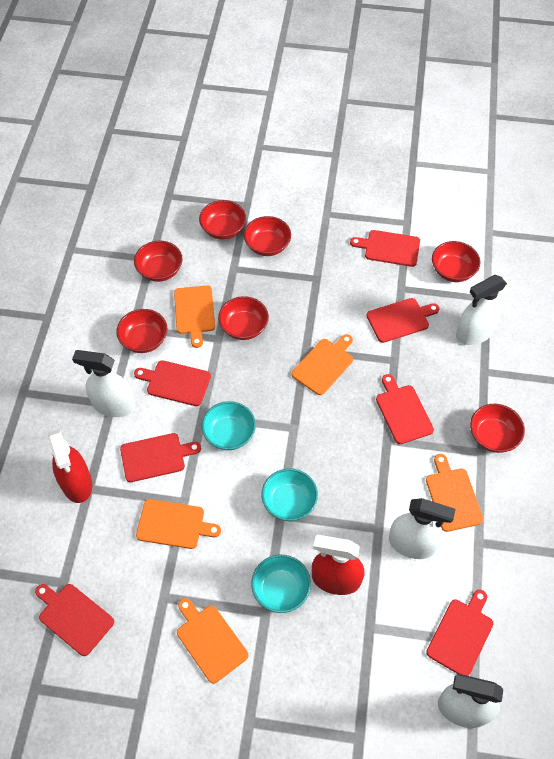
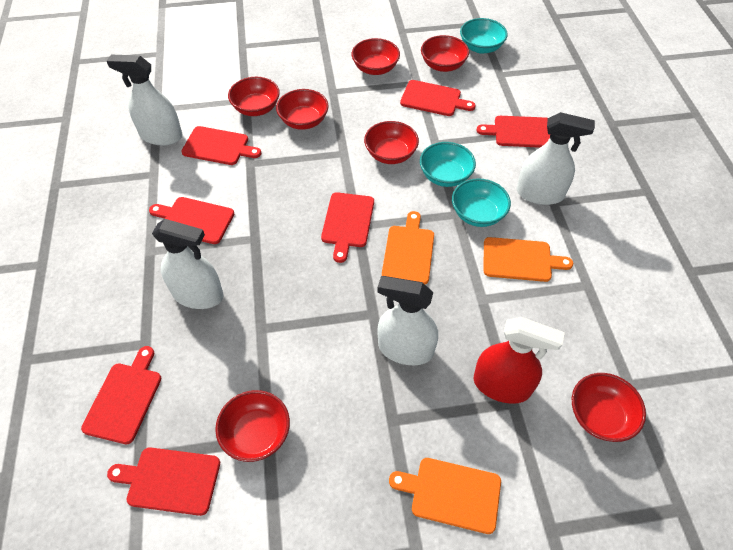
orange cutting board: [136,499,221,549] [174,286,215,348] [177,598,248,684] [292,334,353,395] [426,454,484,532] = 5 -> [382,211,434,284] [389,458,501,534] [484,237,573,282] = 3
red spray bottle: [48,429,92,503] [312,535,364,595] = 2 -> [474,317,565,404] = 1

